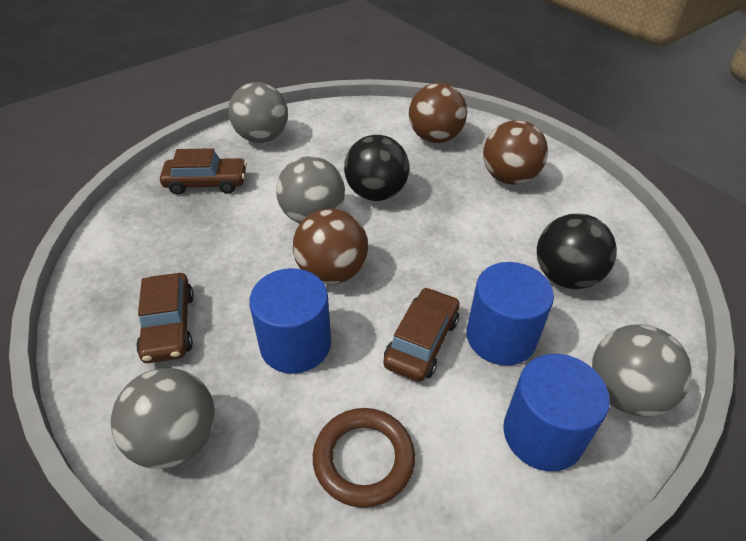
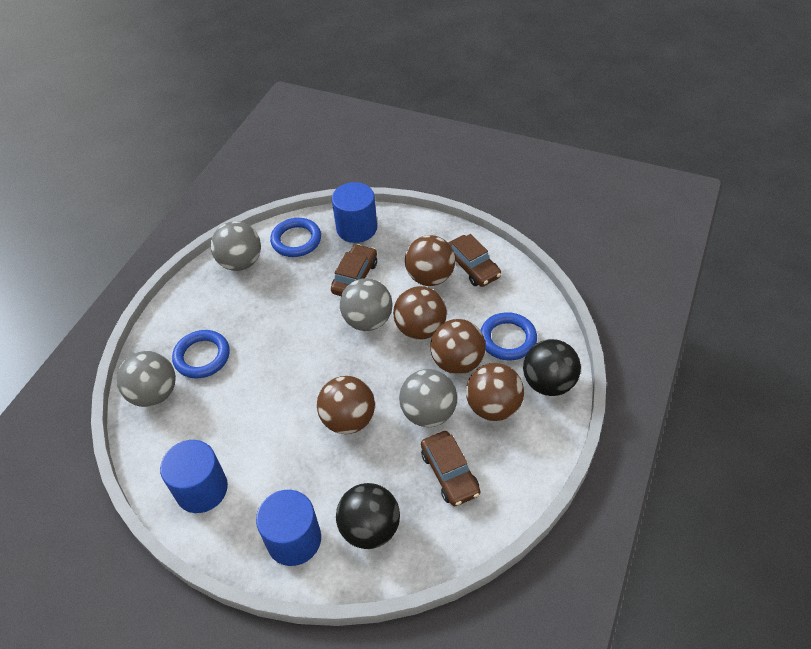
blue ring: none = 0 -> [172,330,230,378] [270,218,321,257] [480,312,537,361] = 3
brown ball: [293,209,368,284] [409,83,467,143] [483,120,548,184] = 3 -> [317,376,375,434] [393,286,447,340] [405,235,455,286] [430,319,486,374] [466,363,524,421] = 5
brown ring: [313,408,415,508] = 1 -> none = 0

